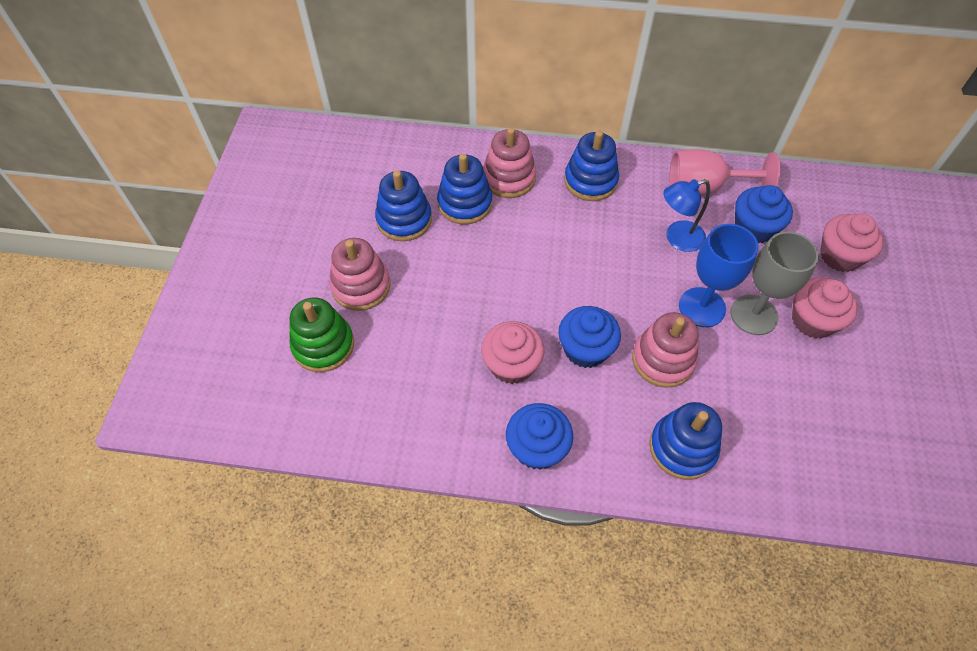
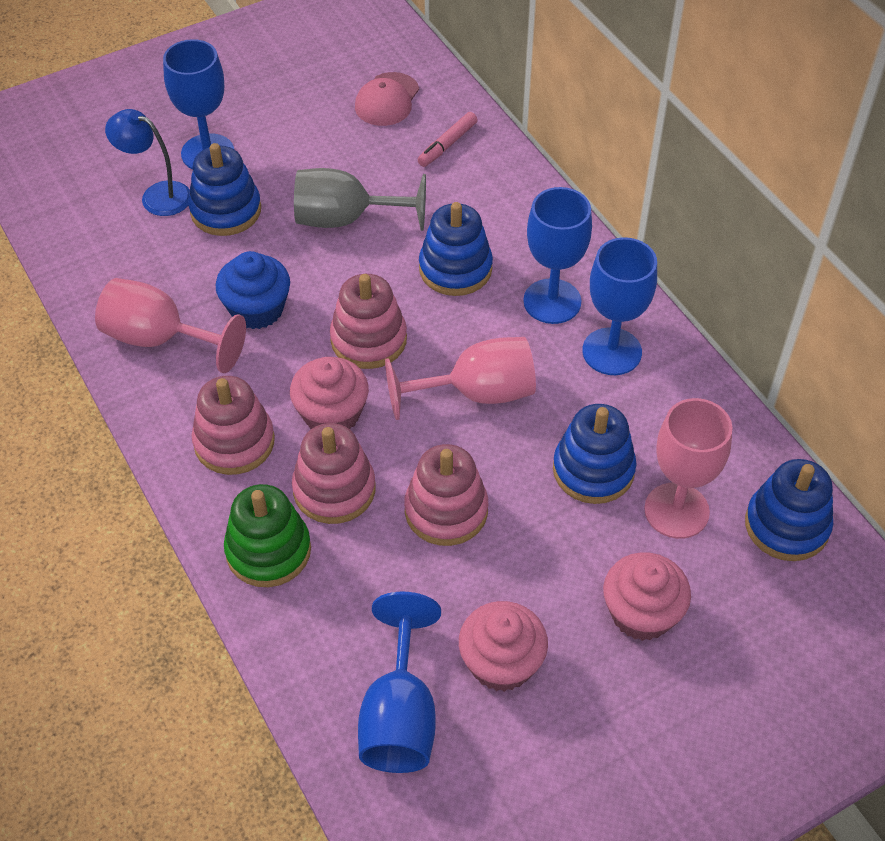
blue cupcake: [506,403,573,470] [558,306,621,368] [735,185,793,243] = 3 -> [216,251,290,329] = 1
blue goblet: [679,224,759,327] = 1 -> [163,39,234,169] [358,592,441,773] [523,187,592,324] [582,237,657,375] = 4
pink cap: none = 0 -> [355,72,419,126] = 1
pink goblet: [669,149,780,195] = 1 -> [95,278,246,373] [385,337,536,420] [644,398,733,539] = 3
pink marker: none = 0 -> [418,112,478,167] = 1
pink stacking toy: [330,238,391,311] [483,128,537,198] [632,312,699,388] = 3 -> [192,376,275,475] [292,423,376,524] [330,274,407,369] [404,444,488,546] = 4

